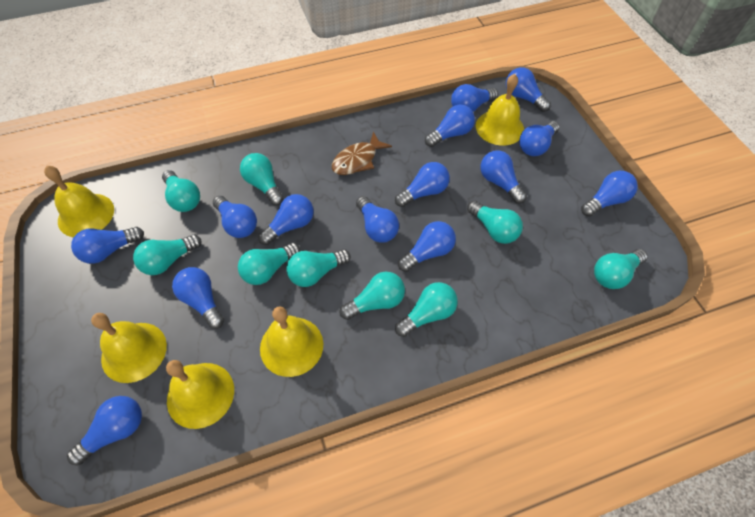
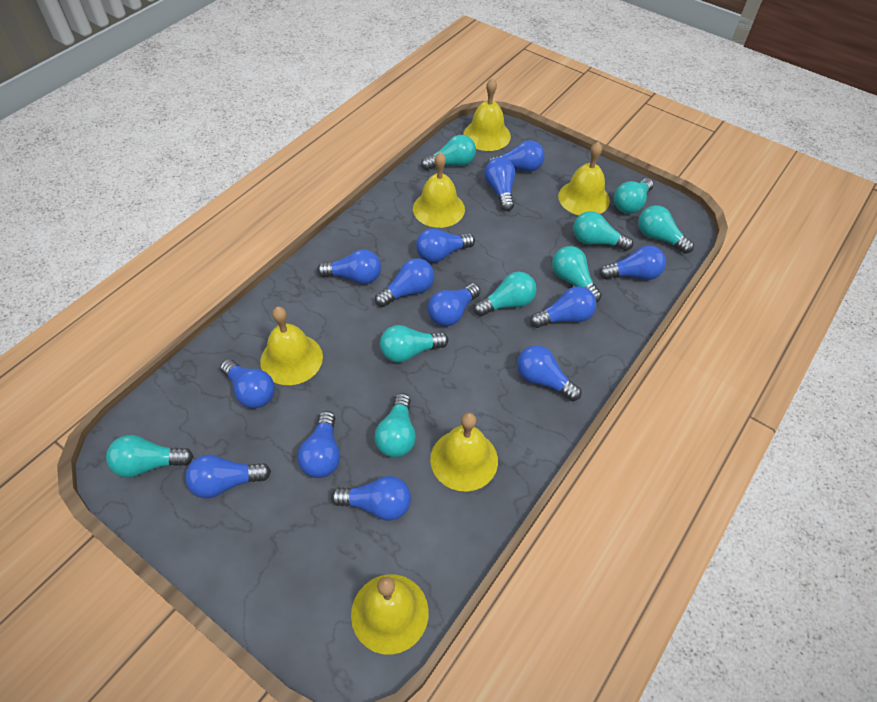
blue light bulb: [67,396,142,466] [71,227,144,264] [172,267,224,329] [213,196,257,238] [258,194,314,245] [356,196,399,243] [395,162,450,207] [398,221,456,272] [425,105,475,147] [451,84,498,112] [481,150,527,203] [506,67,551,112] [519,121,560,156] [581,171,638,217] = 14 -> [185,455,271,498] [220,359,275,408] [297,411,340,478] [317,249,381,284] [331,476,411,521] [375,258,434,307] [416,228,475,263] [428,283,480,326] [484,157,515,211] [487,140,545,172] [517,345,582,401] [530,286,596,328] [599,246,666,280] = 13
brown fish: [332,132,392,175] = 1 -> none = 0
yellow bell: [44,166,114,237] [91,313,167,383] [166,360,234,429] [260,306,323,377] [476,74,524,145] = 5 -> [260,307,323,385] [351,574,429,655] [413,152,465,228] [430,413,498,491] [463,78,511,151] [558,142,610,215] = 6

